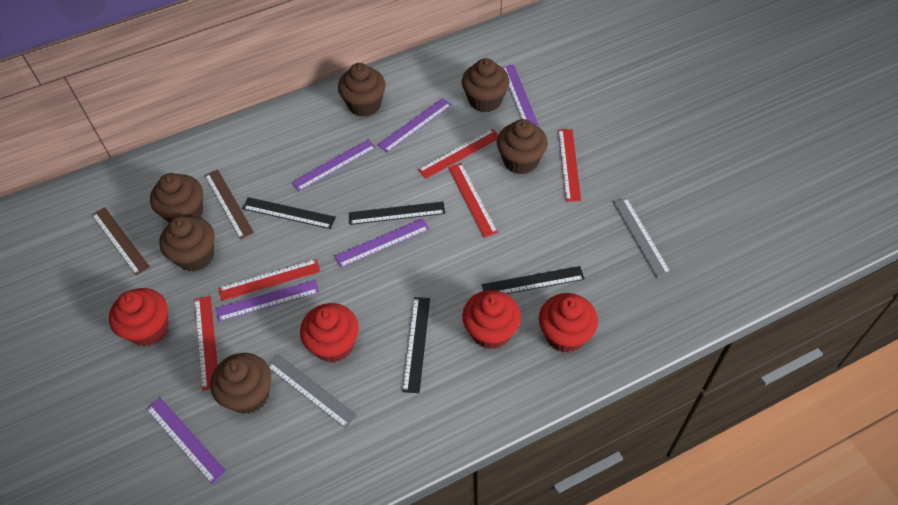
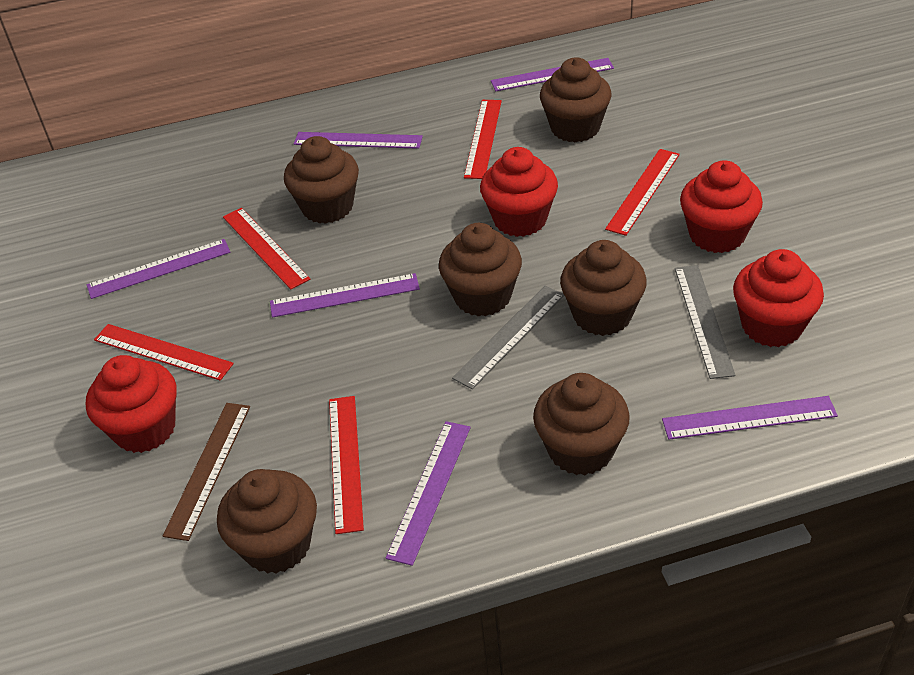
black ruler: [242,197,336,229] [349,202,445,225] [402,297,430,393] [482,266,585,294] = 4 -> none = 0
brown ruler: [92,207,150,276] [204,169,254,240] = 2 -> [163,403,250,541] = 1

